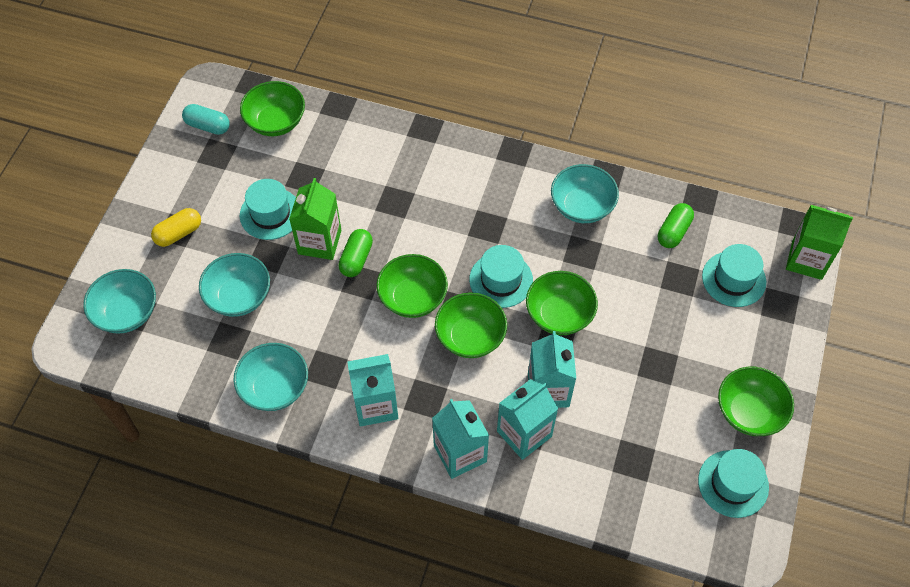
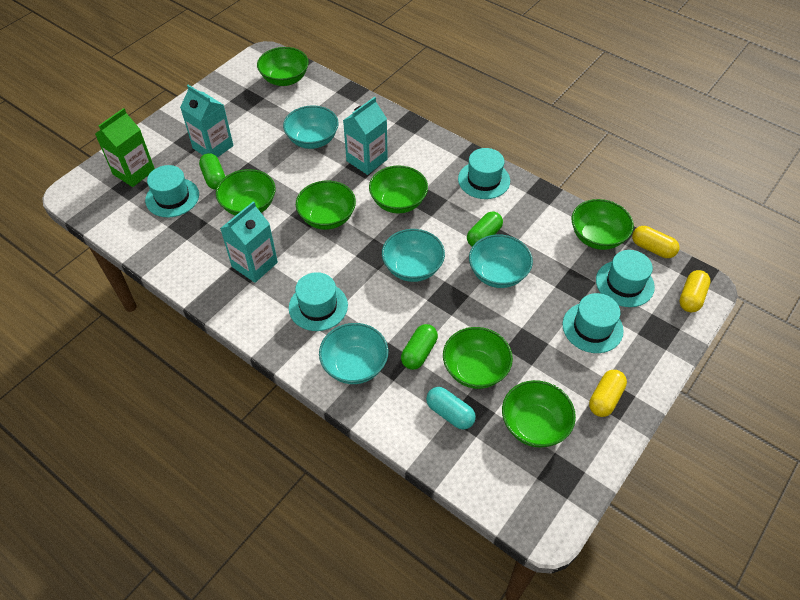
green bowl: [240,81,305,136] [376,254,448,318] [435,292,507,358] [526,271,598,335] [718,367,794,436] = 5 -> [216,169,275,216] [257,47,309,86] [296,181,356,230] [369,165,428,213] [443,327,513,389] [502,380,576,448] [572,199,634,250] = 7
green capsule: [338,229,373,277] [658,203,694,248] = 2 -> [199,153,226,190] [401,324,438,370] [467,211,503,246] = 3
green carton: [289,178,342,260] [786,205,853,280] = 2 -> [95,108,155,187] = 1
turquoise carton: [347,354,398,427] [432,399,489,479] [497,379,558,460] [528,331,576,408] = 4 -> [180,85,234,158] [220,201,278,283] [343,97,388,175] = 3
turquoise hat: [240,179,296,240] [469,245,533,308] [698,449,769,518] [702,244,766,307] = 4 -> [145,165,199,218] [289,272,348,331] [458,148,510,199] [562,293,624,353] [596,250,655,307] = 5
yellow capsule: [151,208,201,247] = 1 -> [589,370,627,417] [632,226,679,258] [679,270,711,312] = 3

